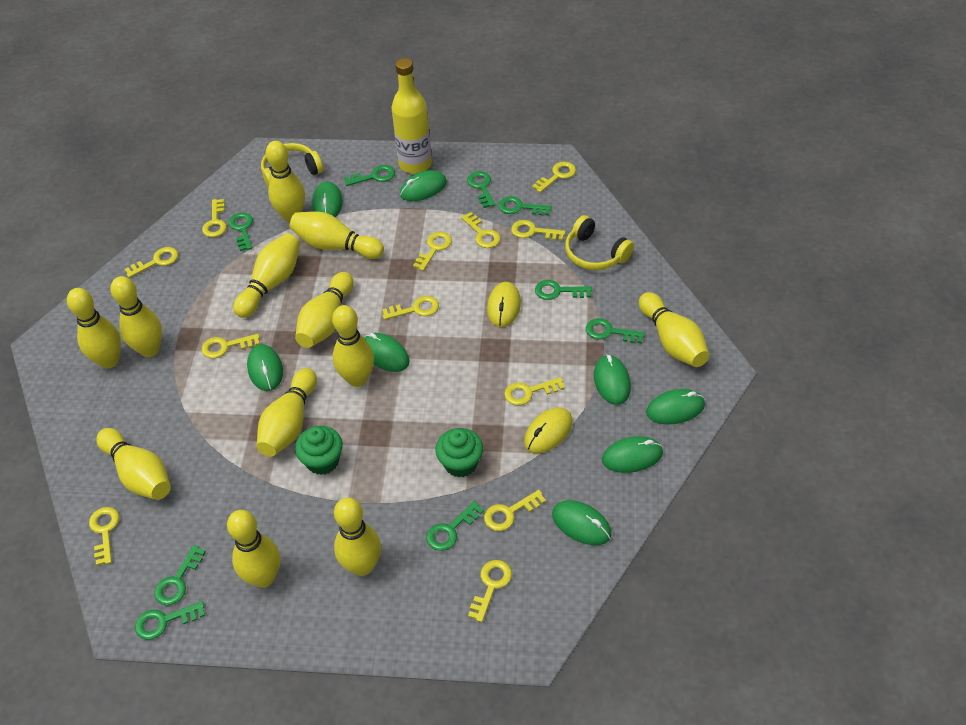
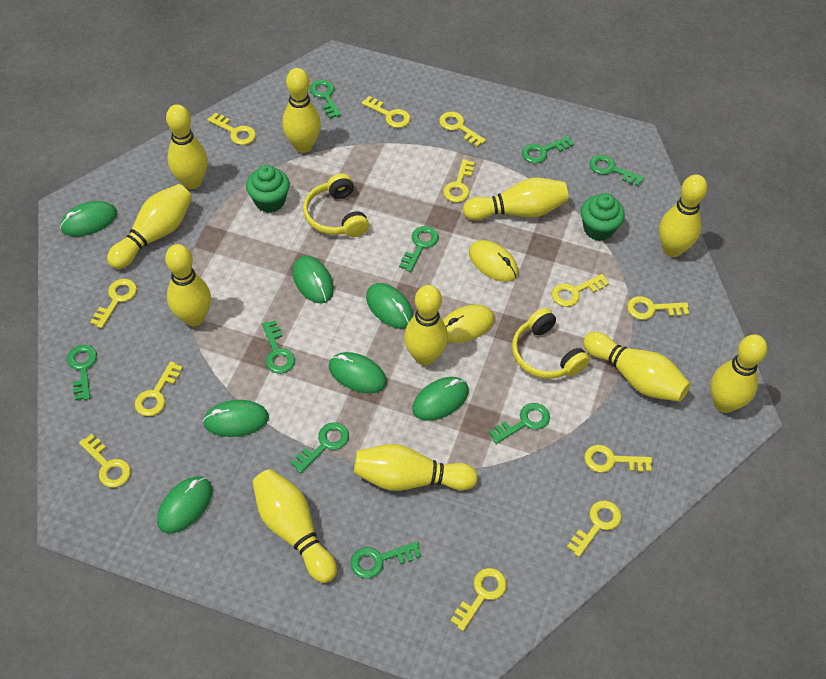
green mouse: [247,344,283,391] [312,181,343,217] [364,333,410,372] [400,170,447,201] [552,500,611,545] [594,354,631,405] [602,436,663,473] [646,389,705,424] = 8 -> [60,201,118,236] [157,477,212,533] [203,400,269,437] [293,256,334,303] [329,352,387,393] [366,283,413,329] [412,377,469,421] = 7
yellow bottle: [392,58,432,174] = 1 -> none = 0
yellow bowling pin: [67,288,121,369] [96,428,171,500] [110,276,162,357] [227,510,280,588] [233,233,300,318] [257,368,317,457] [266,141,305,222] [290,211,384,259] [295,272,354,348] [332,305,374,387] [334,497,381,576] [639,292,709,367] = 12 -> [107,184,192,269] [165,244,211,326] [166,104,208,189] [252,469,337,583] [282,68,321,153] [354,444,478,491] [404,285,448,365] [463,178,568,220] [583,332,690,402] [659,174,708,257] [710,334,768,413] = 11

